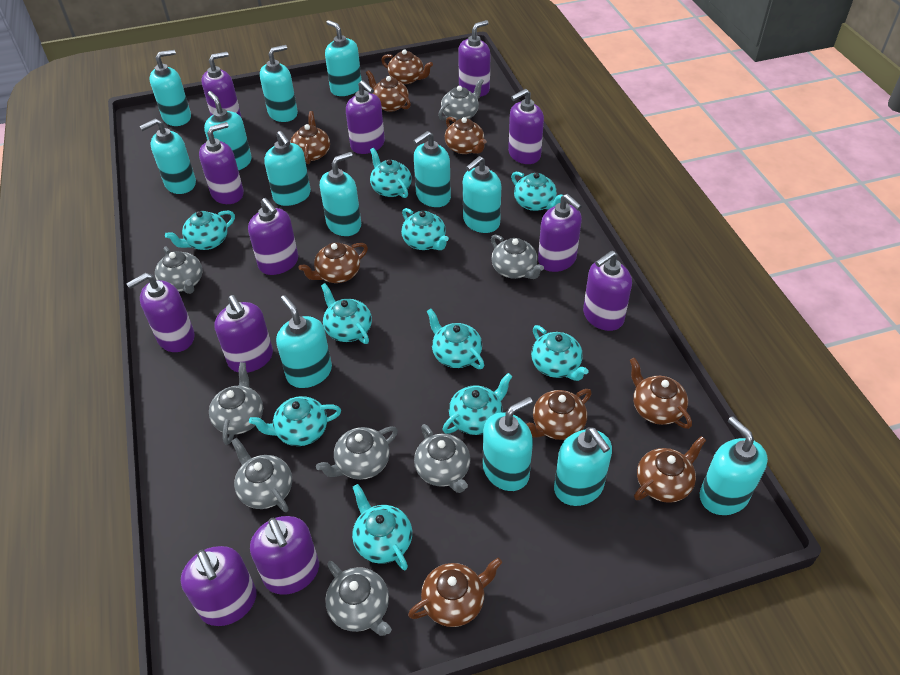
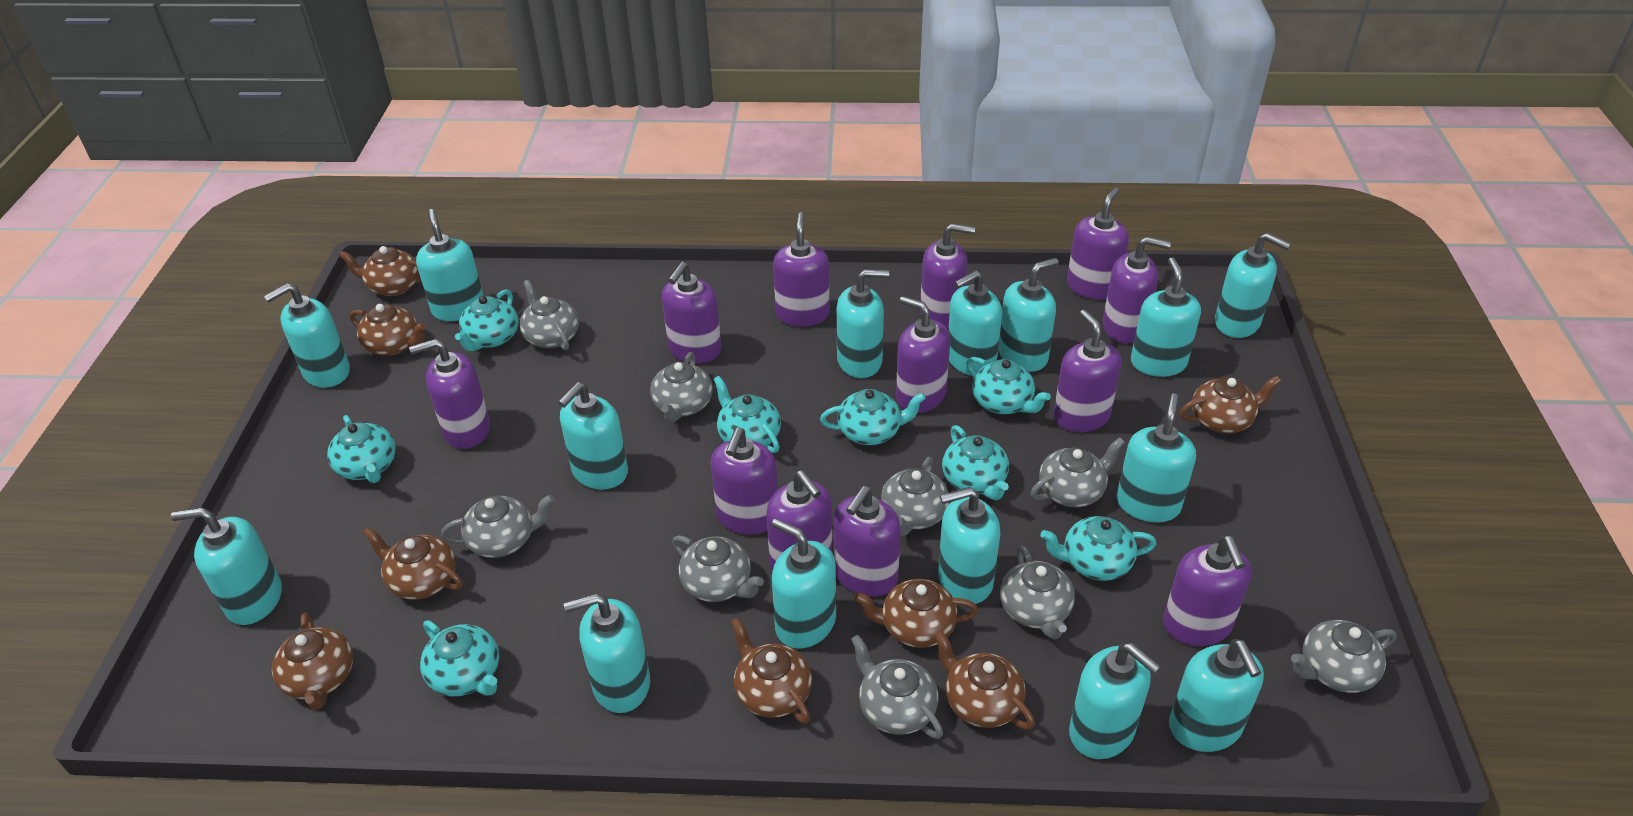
brown teapot: [290,111,330,164] [298,242,368,283] [366,70,411,112] [381,49,433,84] [408,558,502,627] [445,117,487,154] [526,389,592,440] [630,358,692,429] [634,436,706,503] = 9 -> [272,613,353,710] [339,246,422,296] [350,304,426,356] [362,527,463,600] [731,618,812,724] [854,579,978,648] [934,631,1035,730] [1180,376,1281,433] = 8
grey teapot: [155,246,203,294] [209,362,263,445] [231,438,292,512] [316,426,398,480] [325,561,392,636] [414,424,470,493] [438,78,484,121] [491,234,544,279] = 8 -> [441,495,554,558] [520,280,579,350] [650,352,713,423] [672,535,764,602] [851,635,943,739] [881,457,949,537] [1000,545,1075,640] [1030,437,1125,507] [1291,620,1397,693] = 9
turquoise soap dispenser: [139,118,196,194] [149,50,191,126] [204,91,252,170] [260,45,298,122] [264,131,311,206] [276,295,332,388] [320,152,361,236] [325,20,362,96] [413,131,451,207] [463,156,501,233] [483,397,533,491] [554,427,612,506] [700,416,768,515] = 13 -> [171,508,282,625] [264,283,350,388] [416,209,484,321] [558,382,628,489] [564,594,650,713] [771,518,836,649] [837,269,889,378] [938,487,1000,604] [948,270,1002,376] [998,258,1059,372] [1069,643,1161,759] [1117,393,1196,522] [1131,257,1201,377] [1169,639,1264,752] [1215,233,1291,338] = 15
turquoise teapot: [165,210,235,250] [249,396,341,446] [321,283,372,344] [352,484,412,570] [370,148,412,198] [401,208,449,250] [427,308,484,369] [443,373,513,435] [511,172,563,211] [531,325,589,381] = 10 -> [327,415,396,483] [420,621,499,696] [455,289,519,351] [714,376,781,453] [820,389,926,445] [942,425,1009,500] [966,357,1051,414] [1040,516,1156,581] = 8

